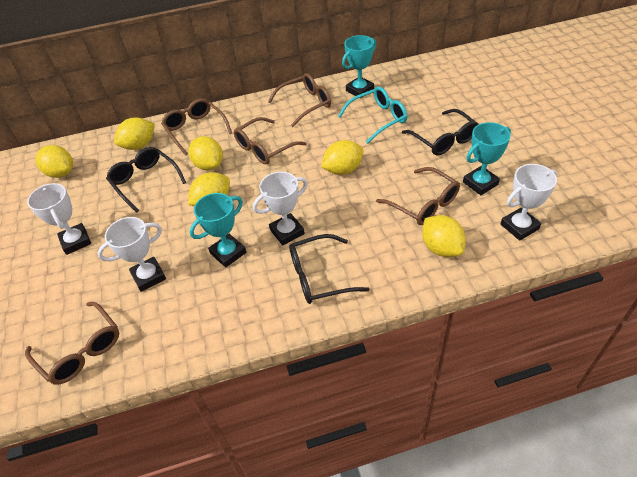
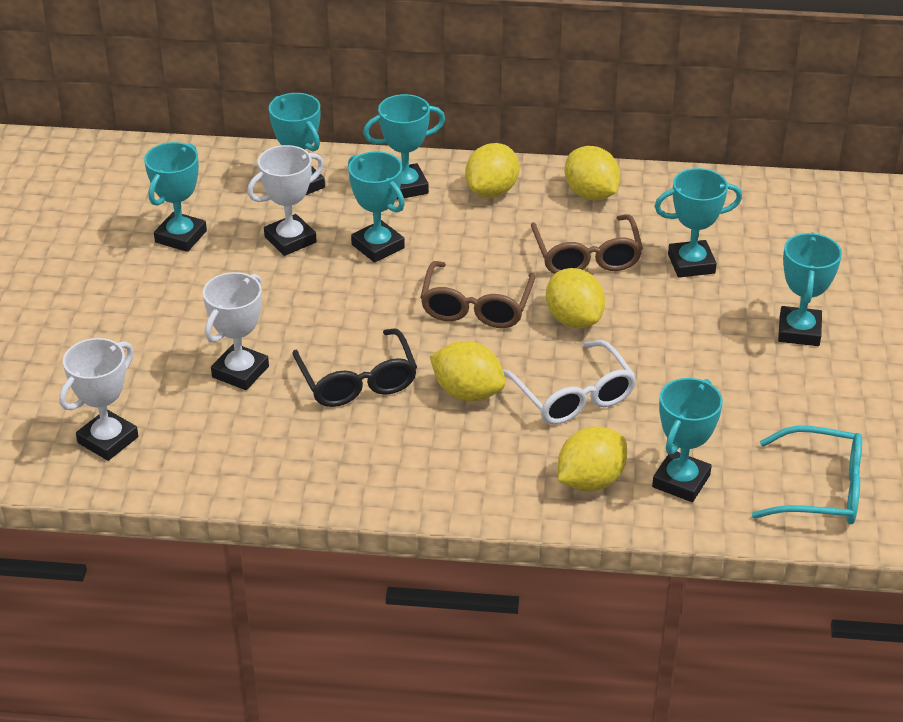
black glasses: [106,147,186,213] [289,234,369,304] [402,109,479,155] = 3 -> [292,328,417,407] = 1
brown glasses: [25,302,119,385] [161,98,232,156] [234,117,306,164] [268,73,331,127] [376,167,460,225] = 5 -> [420,261,535,328] [531,214,643,274] = 2
turquoise trophy: [190,193,246,268] [342,35,376,98] [463,122,511,195] = 3 -> [144,142,207,252] [269,93,325,195] [348,151,405,263] [363,94,445,200] [652,378,723,502] [654,168,742,278] [778,232,842,346] = 7
white glasses: none = 0 -> [503,340,636,424] = 1
white trophy: [27,183,91,255] [98,217,166,292] [253,172,308,245] [500,164,557,241] = 4 -> [59,338,138,461] [203,272,269,390] [247,145,324,256] = 3
yellow lemon: [35,145,73,178] [114,118,155,150] [188,172,230,206] [189,136,223,171] [321,140,364,175] [422,215,466,257] = 6 -> [430,341,506,401] [465,143,519,198] [546,268,605,328] [558,426,627,492] [565,146,620,200] = 5

